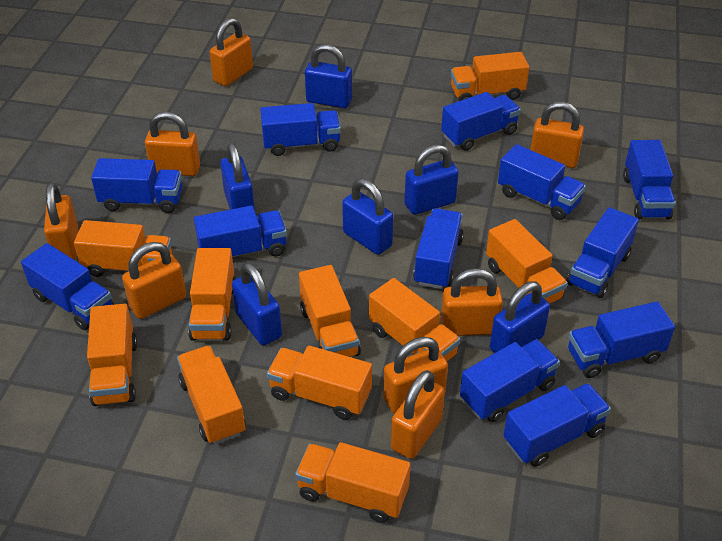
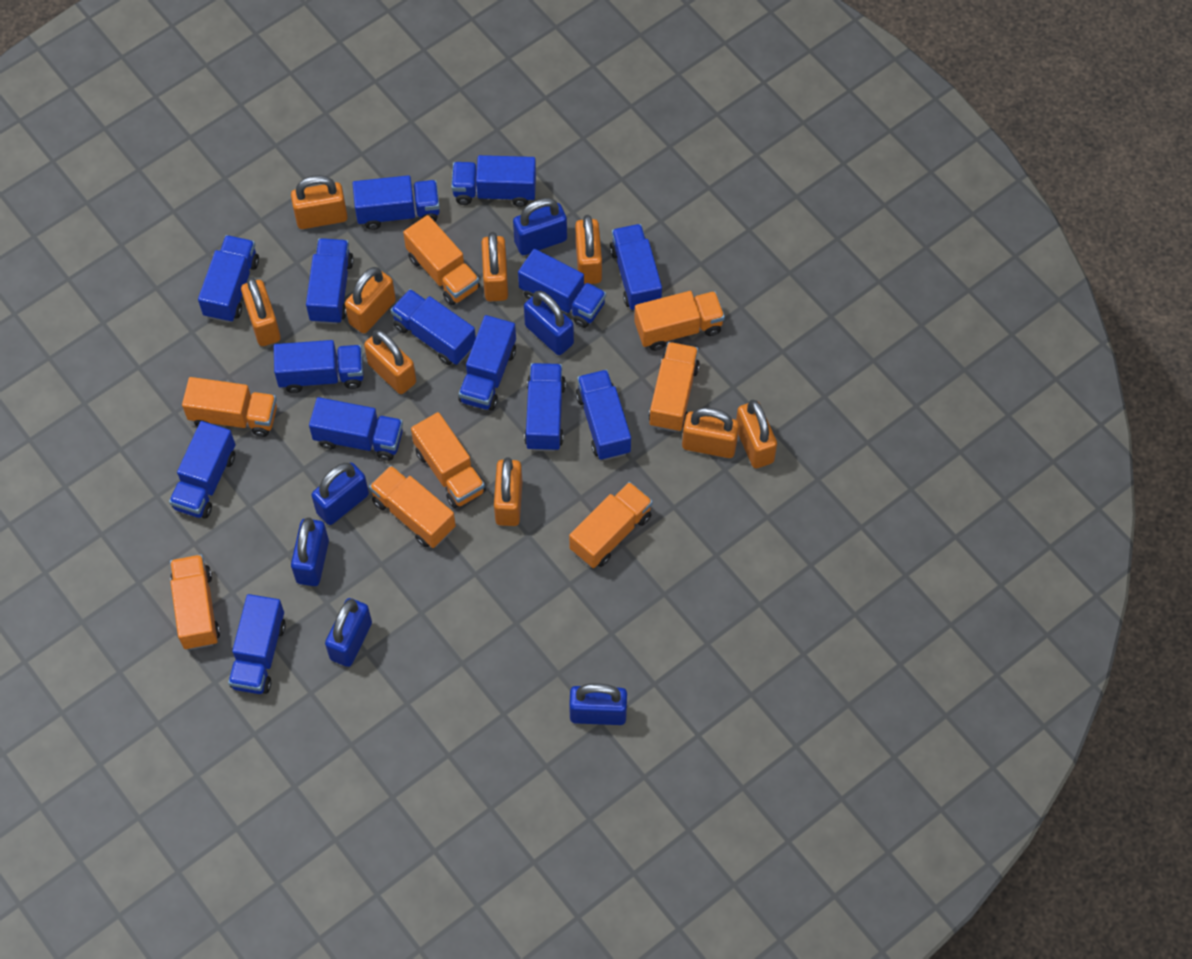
blue truck: [21,243,114,330] [91,158,182,213] [194,206,287,257] [260,103,341,156] [413,208,464,289] [441,92,521,151] [460,339,560,422] [498,144,586,220] [504,383,611,467] [567,207,639,298] [568,301,675,378] [623,140,676,220] = 12 -> [169,421,235,519] [198,235,259,323] [228,594,286,694] [274,340,364,393] [306,238,354,324] [309,397,403,461] [352,175,440,230] [391,289,476,365] [451,155,536,207] [458,315,516,411] [518,249,606,328] [524,363,566,451] [576,370,631,460] [610,224,662,310] = 14
orange padlock: [44,183,79,260] [122,242,186,319] [145,112,200,176] [209,18,253,86] [383,337,448,413] [391,370,445,459] [441,268,503,336] [530,102,584,168] = 8 -> [241,277,281,346] [291,175,348,229] [345,267,396,334] [364,330,416,394] [481,232,508,301] [494,457,522,526] [575,215,602,284] [682,407,739,458] [736,400,777,469] = 9
orange truck: [74,220,172,277] [87,304,137,406] [177,345,245,444] [188,248,236,341] [267,345,372,420] [295,442,411,523] [299,265,361,357] [369,278,460,361] [451,52,529,101] [486,219,568,304] = 10 -> [170,554,220,650] [182,377,277,437] [369,465,456,548] [403,215,480,306] [411,412,486,508] [569,482,653,568] [634,291,725,351] [649,342,700,432] = 8

